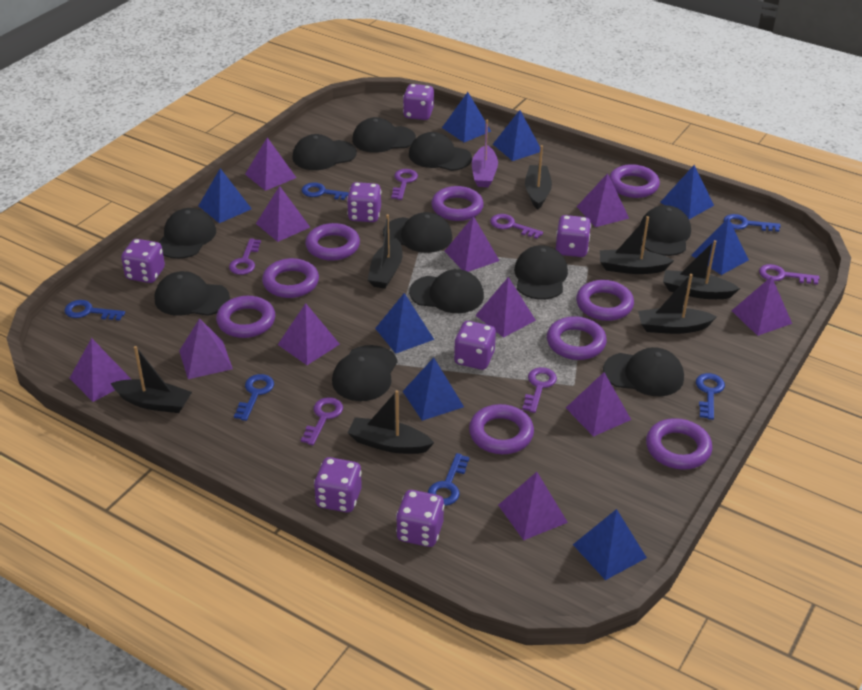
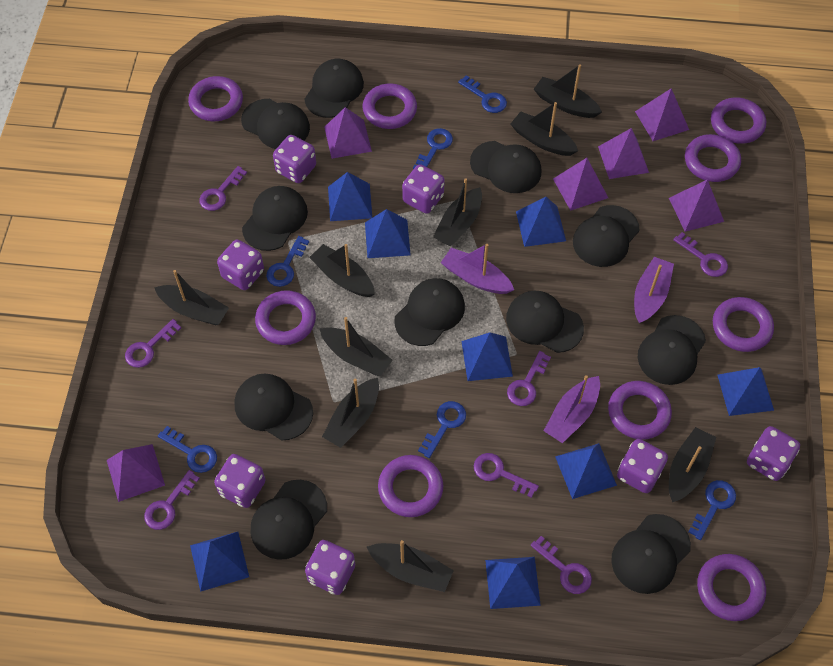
black boat: [110,346,192,413] [348,390,434,454] [368,214,402,289] [525,145,552,210] [600,216,674,274] [638,274,717,334] [663,240,740,299] = 7 -> [154,270,229,325] [309,244,375,297] [319,317,393,376] [322,378,379,448] [367,540,454,592] [433,178,482,246] [511,102,578,156] [534,64,602,118] [669,427,716,502] = 9
purple boat: [472,120,498,187] = 1 -> [441,244,514,294] [544,375,600,443] [634,257,674,324] = 3
purple key: [229,238,261,275] [301,397,343,445] [391,169,418,200] [490,214,543,239] [522,367,557,413] [759,264,819,285] = 6 -> [125,319,181,368] [144,470,200,530] [199,166,247,211] [474,453,539,498] [507,351,551,406] [531,536,592,594] [673,232,728,277] = 7
purple pyramid: [69,338,131,402] [179,318,233,379] [245,137,296,191] [256,186,310,242] [278,303,340,365] [444,216,500,272] [475,277,536,338] [498,472,568,540] [566,372,631,437] [577,173,629,227] [731,276,792,336] = 11 -> [107,444,165,502] [324,107,372,159] [553,158,608,211] [598,128,649,179] [635,88,689,141] [669,179,724,232] = 6

